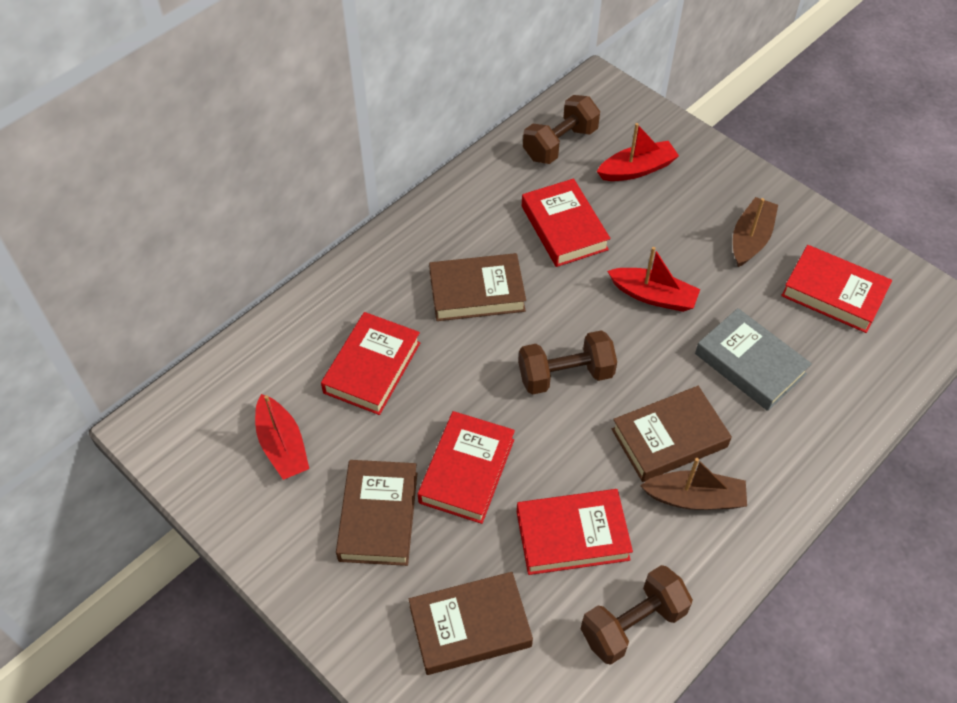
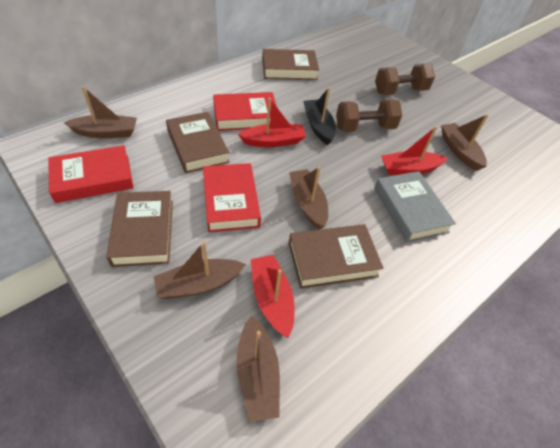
black boat: none = 0 -> [303,87,336,145] = 1
brown boat: [640,458,747,510] [733,197,778,267] = 2 -> [64,86,137,138] [153,241,246,299] [236,316,280,422] [289,167,328,230] [441,114,488,171] = 5
brown dumbbell: [518,330,617,395] [523,95,600,164] [581,565,693,665] = 3 -> [336,99,402,132] [375,64,435,95] = 2
red book: [321,312,420,415] [418,411,515,524] [517,489,633,575] [522,179,610,267] [781,245,892,333] = 5 -> [48,145,134,203] [203,163,261,232] [213,92,277,131] = 3

